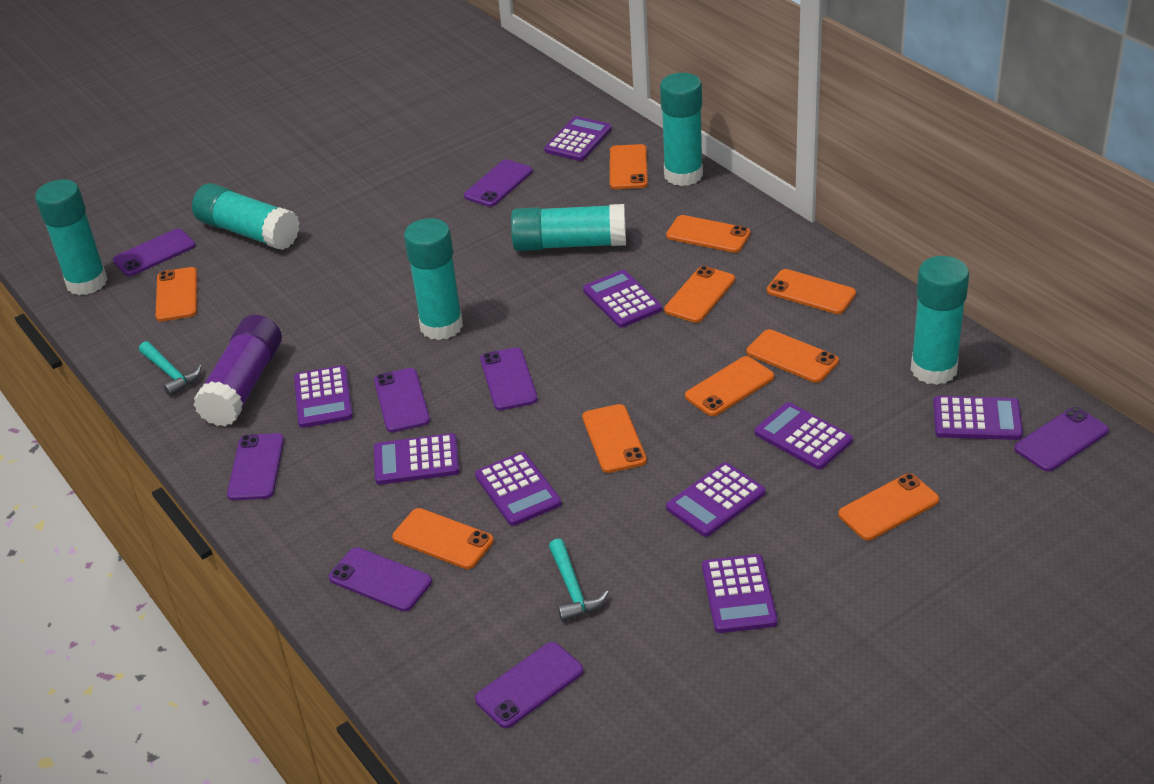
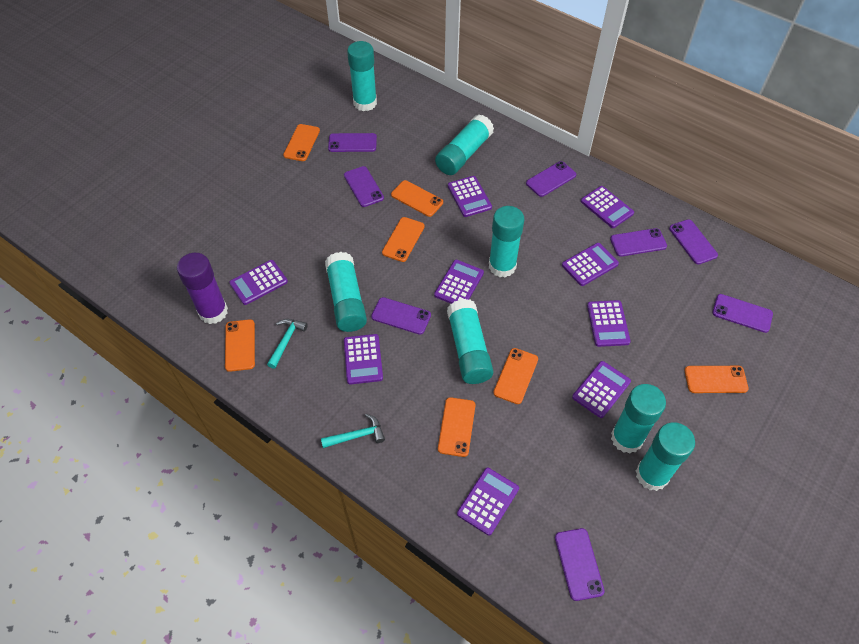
orange phone: [156,267,197,321] [392,508,494,569] [582,404,647,473] [610,144,648,189] [664,266,735,323] [666,215,751,253] [685,356,774,416] [747,329,839,383] [767,269,856,314] [838,473,939,540] = 10 -> [225,319,255,372] [283,124,320,161] [382,217,425,262] [391,180,443,217] [438,397,476,457] [493,348,538,404] [684,366,749,393] = 7
turquoise glue stick: [35,179,108,295] [192,183,300,250] [404,218,463,340] [511,204,626,251] [660,73,703,186] [911,256,969,385] = 6 -> [325,252,367,332] [347,41,377,111] [435,114,494,175] [447,299,494,384] [489,206,525,277] [611,384,666,454] [636,422,695,491] = 7

